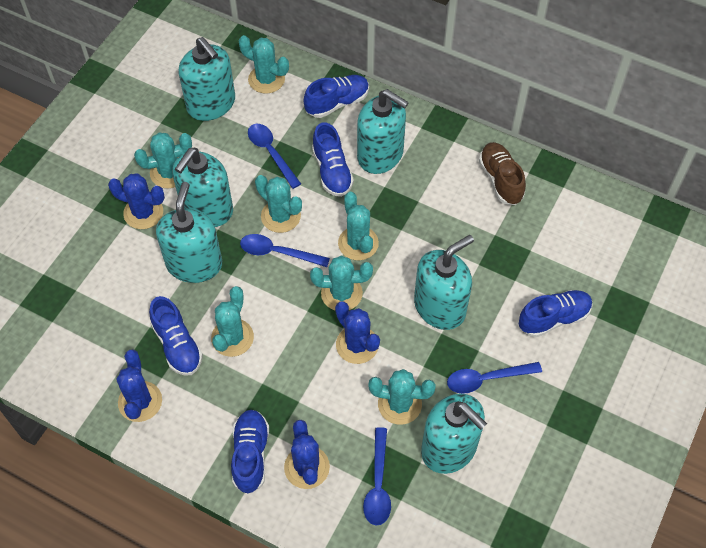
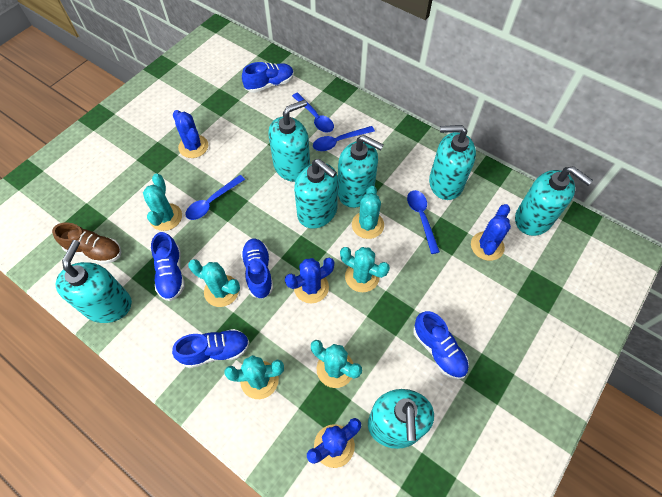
turquoise cactus: [134,132,192,188] [211,286,254,357] [239,35,289,94] [255,175,302,233] [310,256,373,310] [338,192,379,260] [368,369,436,425] = 7 -> [143,174,182,231] [188,259,240,307] [224,355,284,399] [311,340,362,388] [340,247,390,292] [352,186,384,239] = 6
turquoise soap dispenser: [156,182,222,283] [172,148,233,227] [178,37,235,121] [357,89,409,174] [414,235,474,330] [421,394,487,474] = 6 -> [56,240,132,323] [268,100,310,182] [294,159,338,229] [338,135,384,208] [368,389,434,449] [429,125,476,200] [515,166,593,236] = 7

